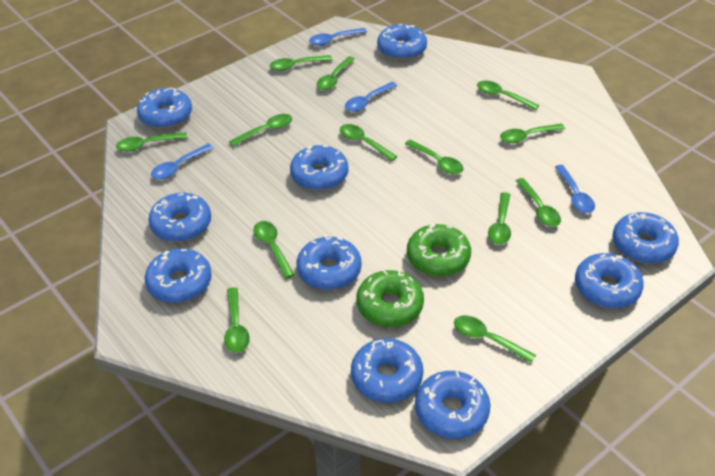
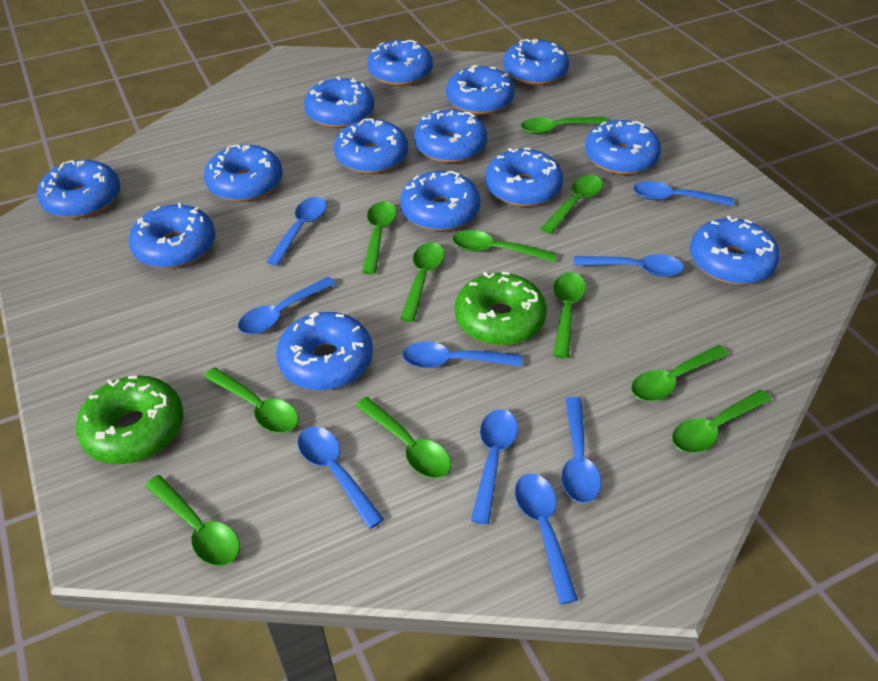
blue donut: [137,87,192,129] [145,249,212,303] [148,193,211,242] [290,145,348,191] [296,235,362,290] [351,338,424,403] [377,24,427,60] [415,371,490,439] [575,253,644,308] [613,212,679,264] = 10 -> [37,160,120,219] [129,203,215,269] [204,144,282,202] [276,312,373,390] [304,77,374,128] [334,118,408,174] [367,40,433,86] [400,171,480,231] [414,110,487,163] [446,65,515,115] [485,148,563,207] [503,39,569,85] [585,120,661,175] [690,216,780,285] = 14
blue spoon: [151,144,213,179] [309,28,367,46] [345,82,397,112] [555,165,595,213] = 4 -> [238,277,336,334] [267,197,327,266] [298,427,384,529] [402,342,522,368] [471,409,518,524] [515,474,578,604] [561,397,601,503] [574,254,684,277] [633,181,734,206] = 9
green spoon: [116,132,187,151] [224,287,250,353] [229,114,292,146] [253,221,294,279] [270,55,333,71] [317,56,355,90] [340,124,398,161] [405,139,463,174] [454,315,536,363] [477,81,539,110] [488,192,511,244] [500,123,565,143] [516,178,561,227] = 13 -> [145,475,240,566] [204,367,299,433] [356,397,451,478] [362,201,397,274] [400,243,445,322] [453,230,557,263] [521,117,608,134] [541,175,603,234] [553,272,586,359] [631,345,729,401] [672,390,772,453] = 11

